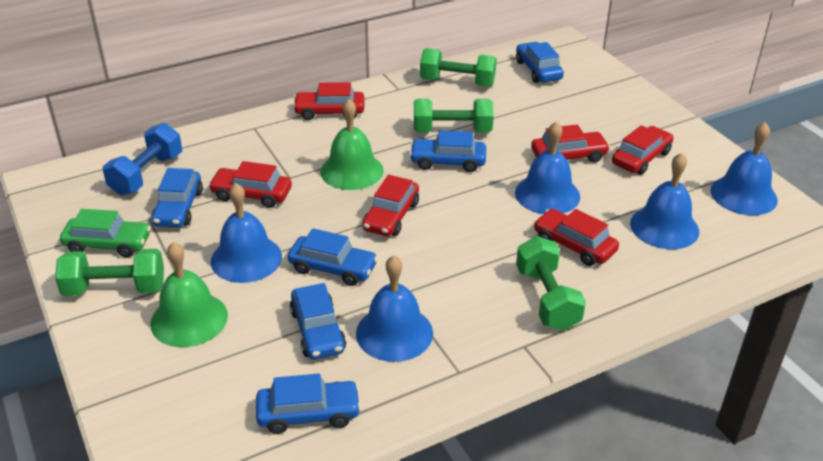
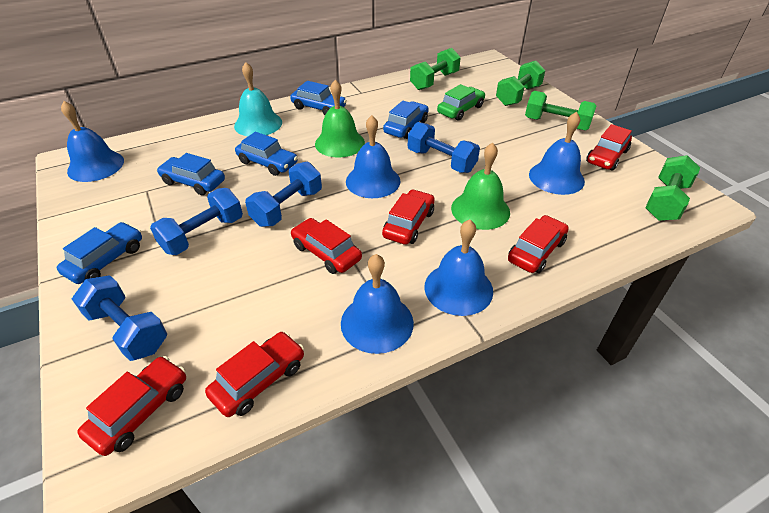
blue car: [151,168,203,227] [256,374,361,434] [288,228,378,286] [290,283,346,359] [409,130,486,172] [516,42,564,83] = 6 -> [57,222,142,284] [157,153,225,195] [235,132,298,176] [290,81,347,115] [383,101,429,139] = 5
blue dumbbell: [103,123,182,195] = 1 -> [72,275,167,361] [150,188,243,255] [245,162,322,227] [408,122,480,173] = 4
turquoise bell: none = 0 -> [234,62,282,136] = 1

